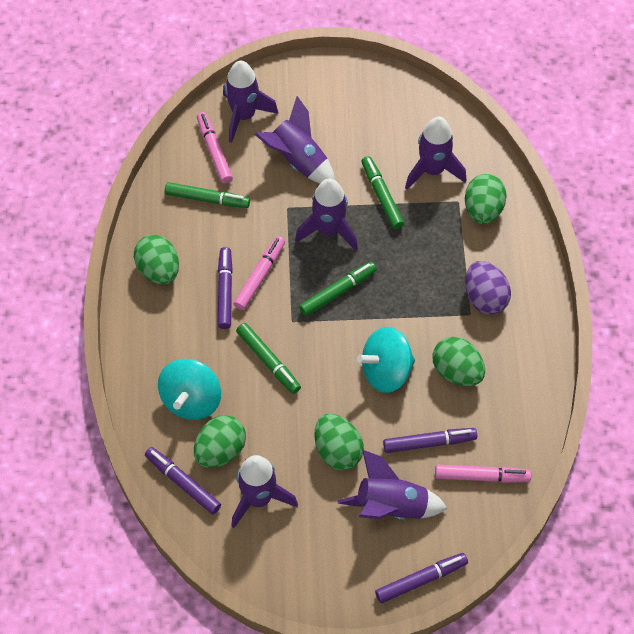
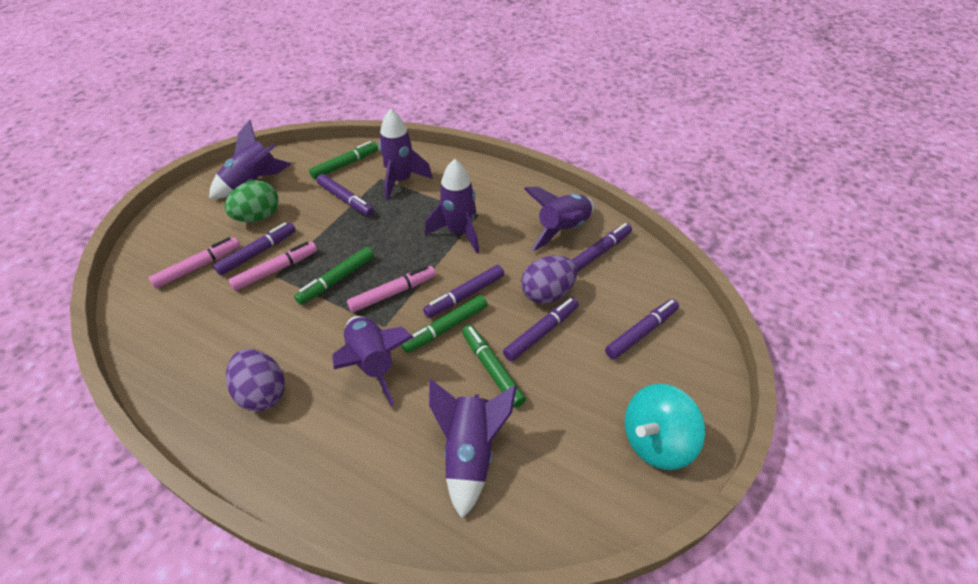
green egg: [134,235,179,285] [194,415,246,468] [314,414,364,470] [432,337,485,386] [465,174,507,224] = 5 -> [225,180,279,222] = 1
purple egg: [465,261,511,315] = 1 -> [226,349,285,411] [521,256,577,304] = 2
purple marker: [145,447,221,514] [218,247,233,329] [375,553,468,603] [383,428,477,453] = 4 -> [213,222,296,275] [317,174,374,216] [423,265,504,318] [503,297,579,361] [572,223,632,272] [605,299,679,359] = 6
turquoise spinning top: [158,359,221,420] [357,327,415,393] = 2 -> [625,384,705,470] = 1

